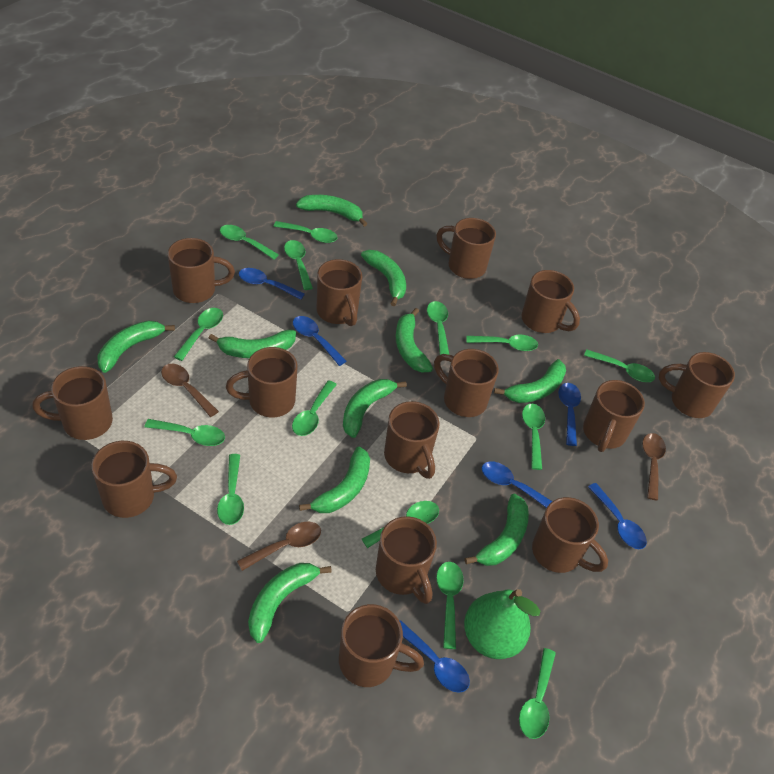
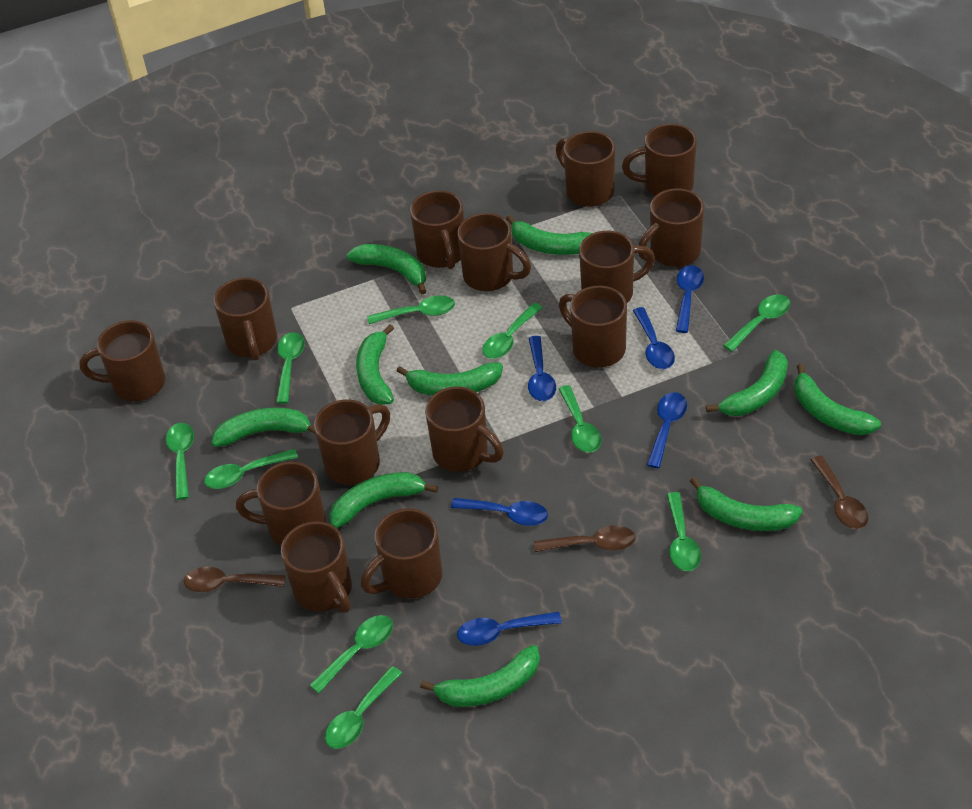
green pear: [464,589,540,659] = 1 -> none = 0
green spoon: [144,419,225,446] [174,308,223,361] [217,454,244,525] [220,225,279,260] [273,221,338,243] [284,240,313,290] [292,380,337,436] [362,501,439,548] [427,301,449,355] [436,562,464,649] [466,335,538,351] [519,648,556,739] [522,404,545,470] [584,350,655,382] = 14 -> [166,423,194,500] [204,449,298,489] [276,332,305,404] [310,615,393,693] [325,666,402,749] [367,295,455,324] [482,303,543,359] [559,385,601,453] [667,492,701,571] [723,294,790,352] = 10

